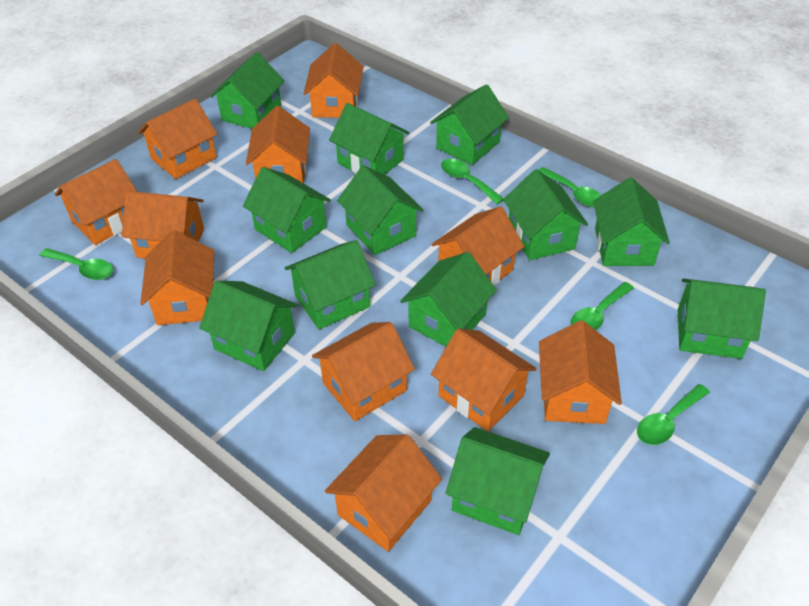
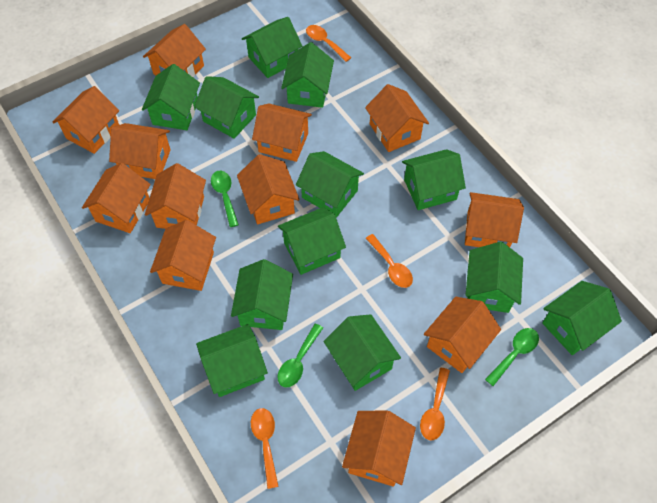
green spoon: [39,248,113,280] [441,159,504,204] [538,167,601,207] [571,282,634,330] [637,384,710,445] = 5 -> [211,171,239,227] [277,323,323,387] [485,328,539,386] = 3
orange house: [55,159,137,245] [122,191,204,259] [138,99,218,179] [140,230,214,325] [246,106,310,183] [303,43,364,118] [312,322,415,421] [325,435,442,552] [431,206,524,286] [431,329,537,431] [539,320,622,424] = 11 -> [52,86,119,154] [82,163,151,233] [109,123,171,179] [143,24,206,77] [145,163,206,229] [150,220,216,291] [237,154,300,224] [252,103,312,162] [342,410,416,487] [365,84,429,152] [424,297,501,373] [465,192,524,247] = 12
orange spoon: none = 0 -> [251,408,279,489] [306,25,351,62] [366,234,413,288] [420,368,450,441] = 4

